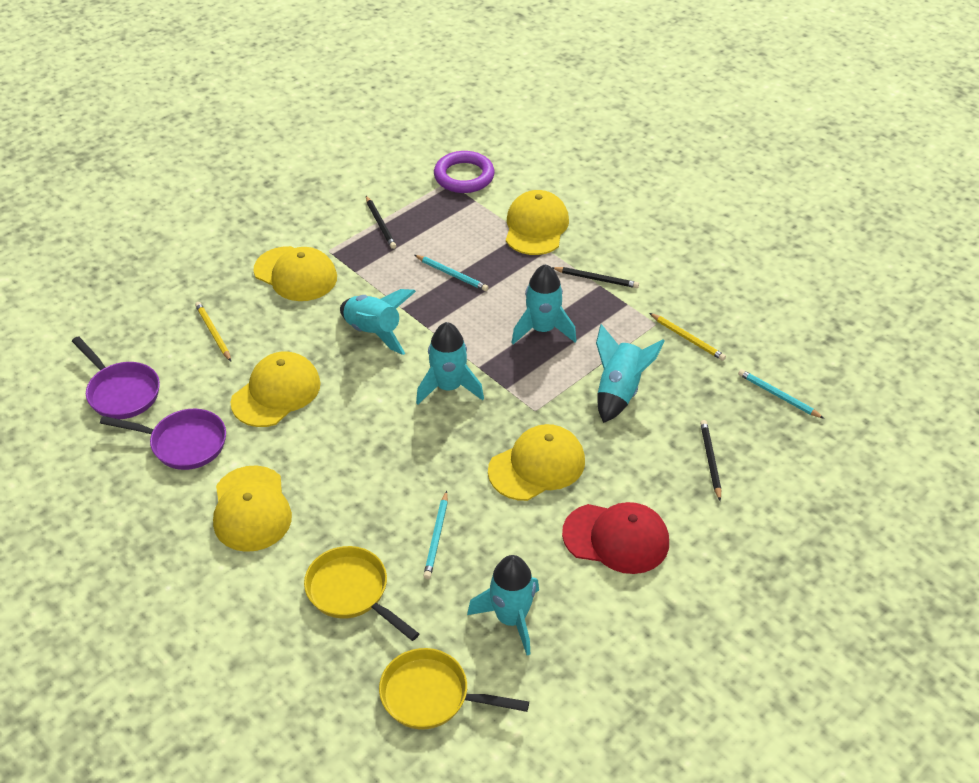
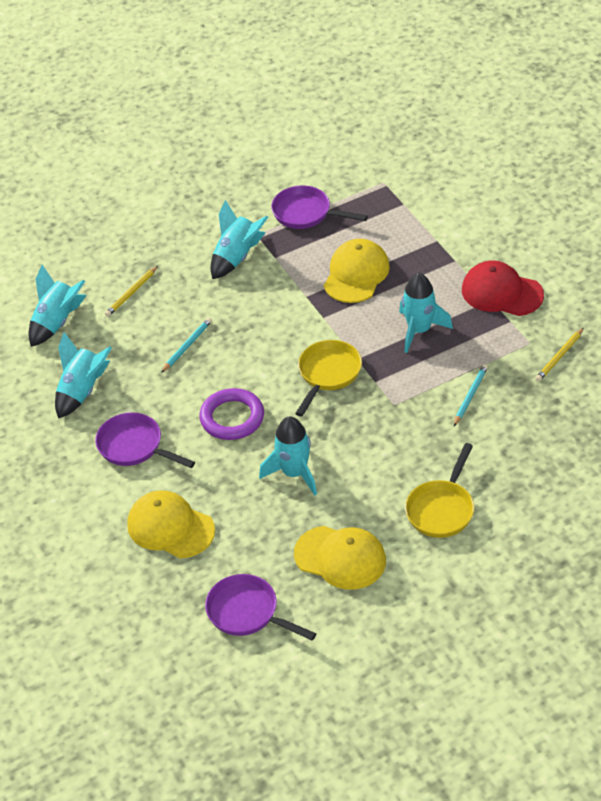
black pencil: [366,196,396,249] [552,267,639,288] [700,420,721,501] = 3 -> none = 0
purple pan: [72,336,160,419] [100,409,226,470] = 2 -> [95,412,195,468] [205,574,317,640] [271,185,368,229] = 3
turquoise pencil: [415,255,489,291] [423,491,448,579] [738,369,824,419] = 3 -> [161,318,212,373] [454,364,488,426] = 2
yellow cap: [213,465,292,552] [230,351,321,427] [254,246,337,301] [488,424,585,501] [506,190,569,255] = 5 -> [127,490,215,558] [294,526,386,590] [324,239,390,303] = 3

